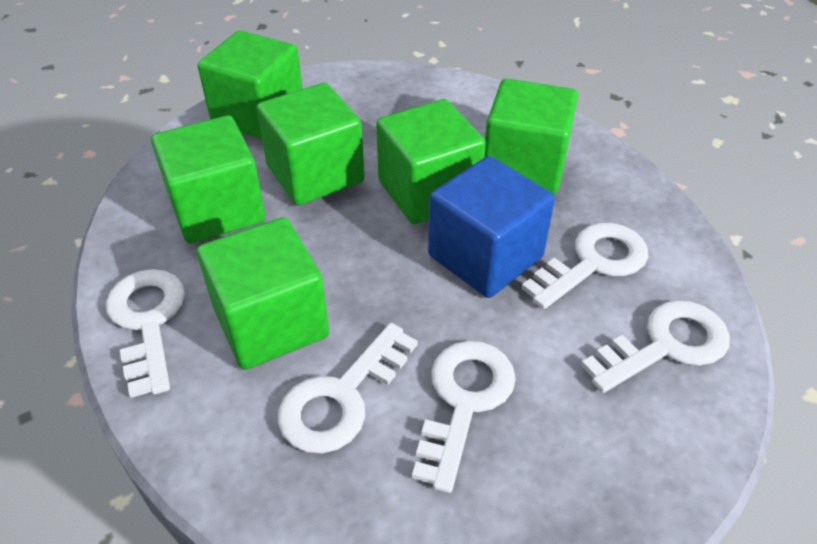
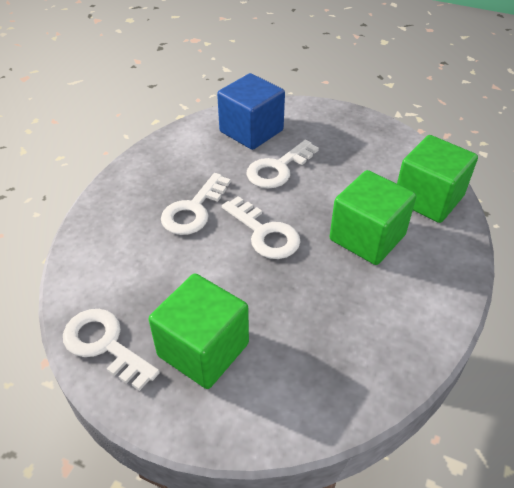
green cube: [151,116,265,244] [197,217,329,370] [198,30,303,139] [256,83,365,205] [376,99,486,224] [484,79,578,194] = 6 -> [148,274,249,389] [330,170,416,265] [397,135,478,223] = 3
white key: [106,269,185,398] [278,323,418,453] [412,341,516,493] [521,223,648,309] [581,300,730,393] = 5 -> [63,309,160,391] [161,173,231,235] [222,196,301,259] [247,140,319,188] = 4

